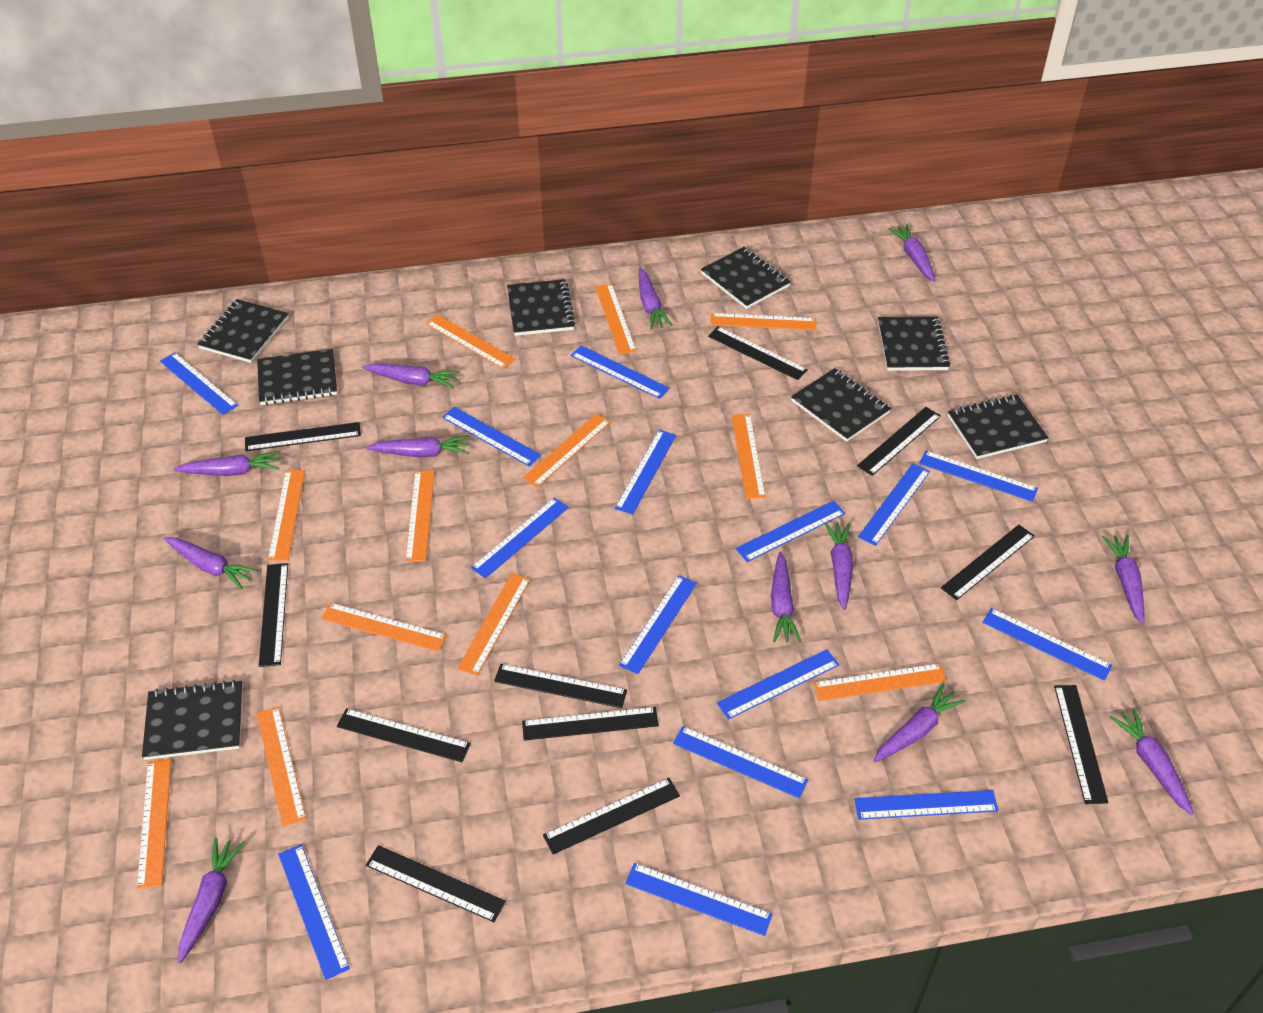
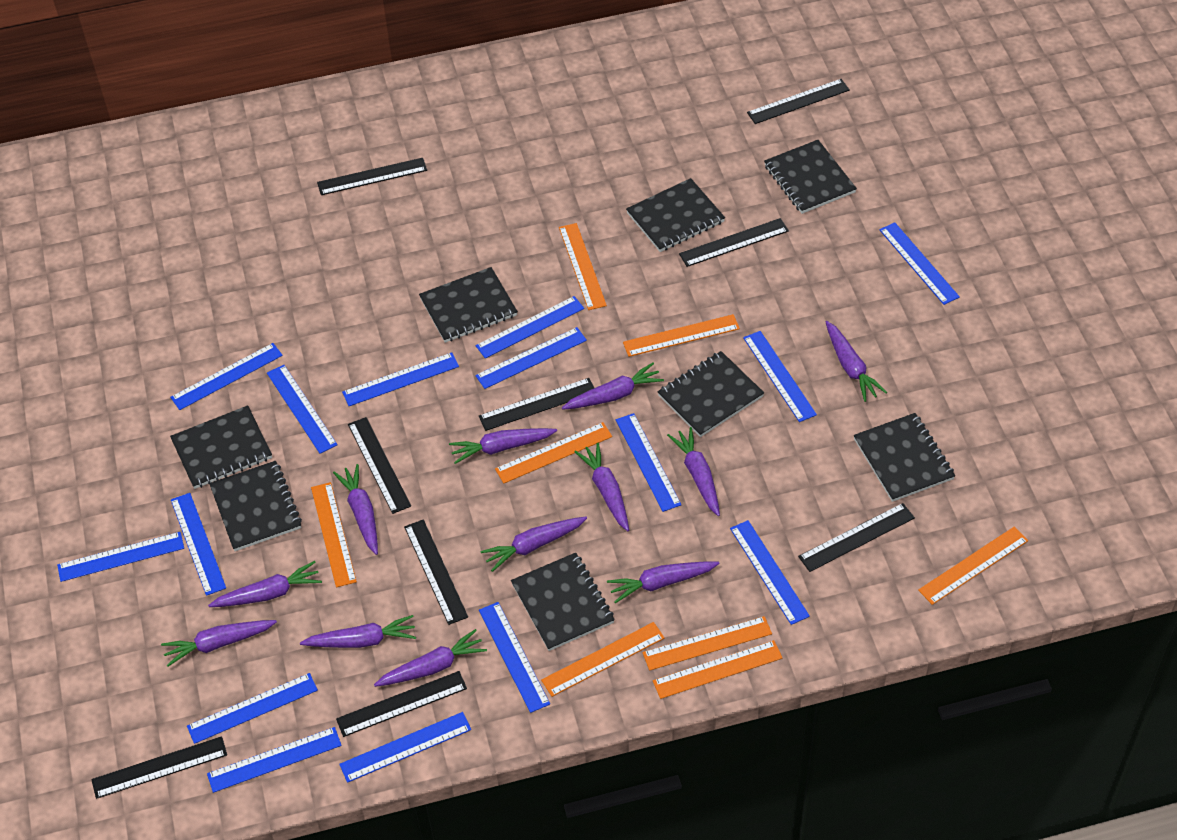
black ruler: [245,422,361,451] [259,563,288,667] [337,708,471,762] [366,845,506,922] [494,664,627,708] [522,707,659,741] [543,778,680,854] [708,327,808,380] [857,407,941,476] [941,525,1035,600] [1054,685,1108,804] = 11 -> [91,736,227,799] [317,158,427,195] [336,671,467,737] [348,417,411,514] [404,519,468,625] [479,378,594,431] [679,218,789,267] [747,79,850,124] [798,503,915,572] = 9
orange ruler: [137,759,171,889] [256,707,306,827] [268,470,305,561] [321,603,447,652] [405,471,435,562] [426,315,516,369] [457,573,530,676] [523,413,611,487] [595,284,636,355] [711,313,816,331] [732,414,766,499] [813,663,947,701] = 12 -> [311,482,357,587] [495,422,612,484] [541,622,665,697] [559,223,607,310] [623,314,740,357] [643,616,772,671] [653,640,782,699] [918,526,1028,605] = 8

